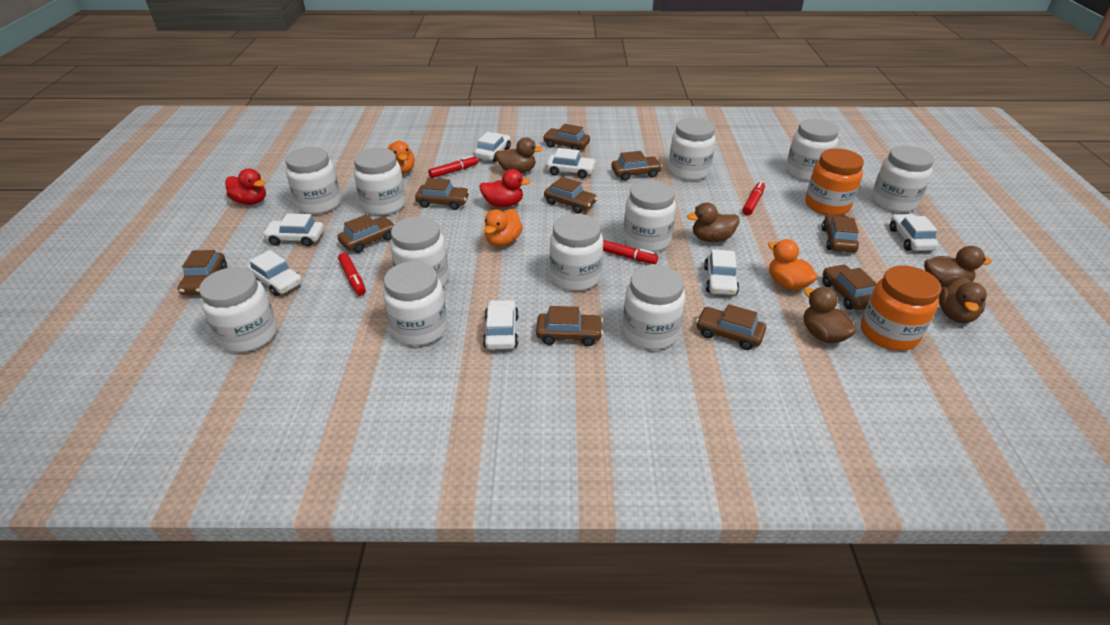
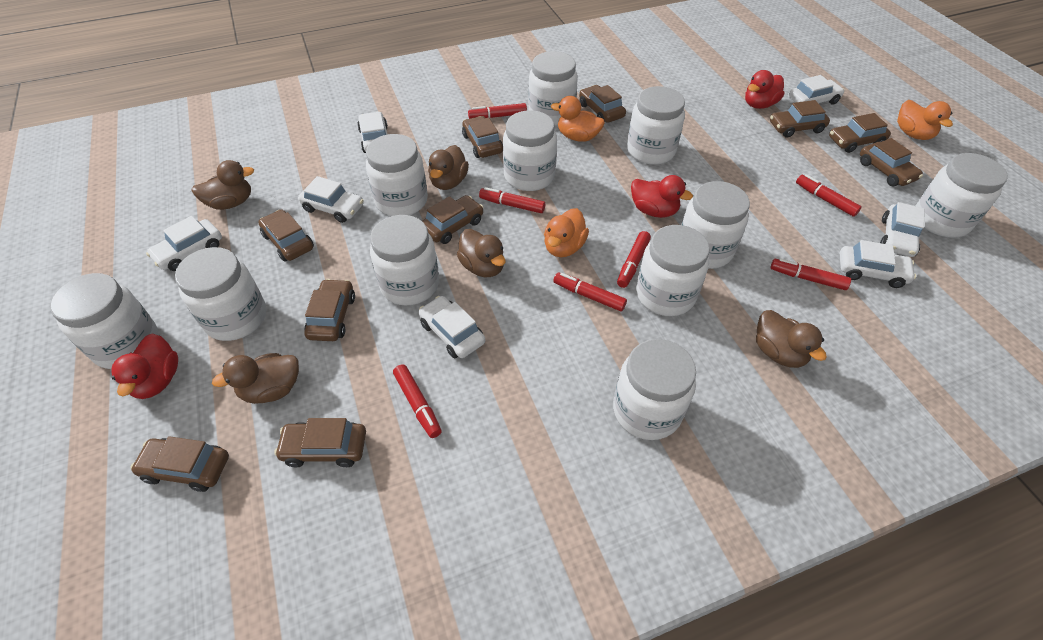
orange jar: [805,148,864,215] [861,266,941,351] = 2 -> none = 0
red duck: [225,168,266,205] [479,169,531,207] = 2 -> [111,334,178,399] [631,175,693,218] [745,70,784,109] = 3
red marker: [338,253,366,296] [428,155,478,178] [603,240,658,264] [743,181,765,216] = 4 -> [393,364,442,438] [468,103,527,119] [479,187,545,213] [553,272,627,311] [617,231,651,288] [771,258,851,290] [796,174,862,217] = 7

